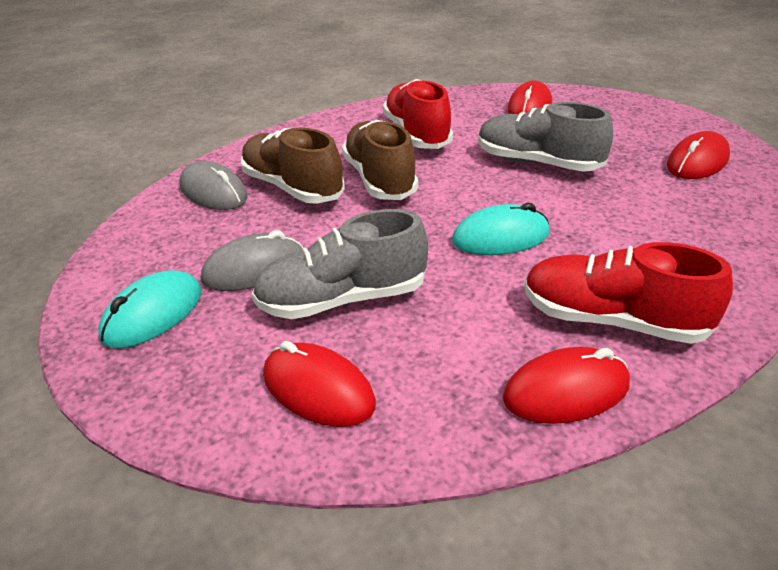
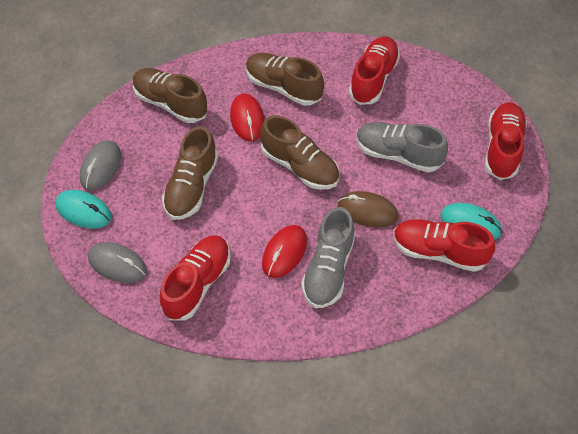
brown mouse: none = 0 -> [338,191,398,228] = 1
brown shoe: [241,128,345,204] [342,120,418,200] = 2 -> [133,68,208,123] [162,126,218,220] [246,53,324,106] [260,115,339,190] = 4
red mouse: [263,341,376,427] [503,347,630,424] [508,81,552,114] [667,131,730,179] = 4 -> [230,93,265,142] [262,225,307,278] = 2
red shoe: [383,79,453,149] [524,242,733,344] = 2 -> [160,235,231,321] [349,36,400,105] [393,220,495,272] [485,102,527,180] = 4

